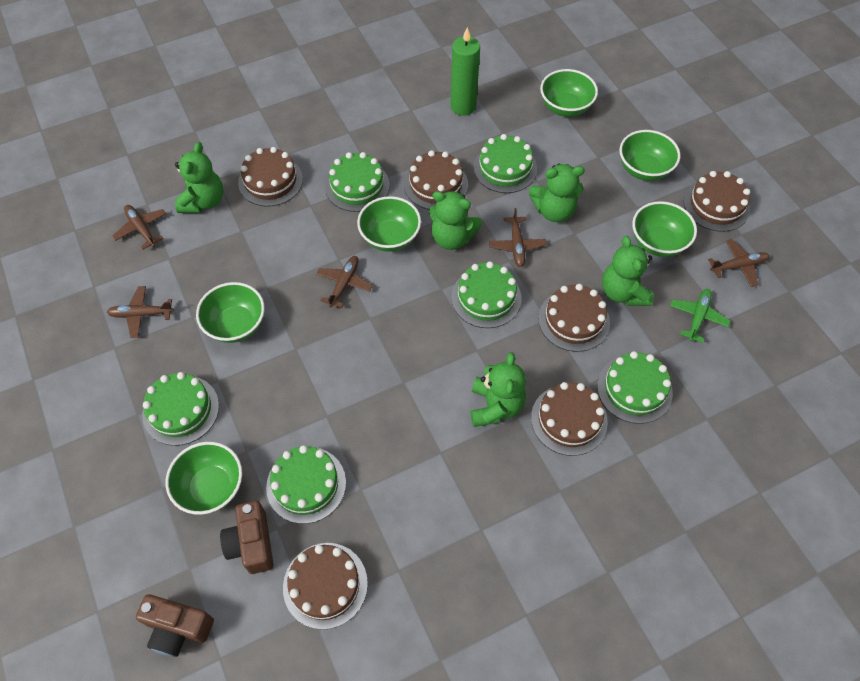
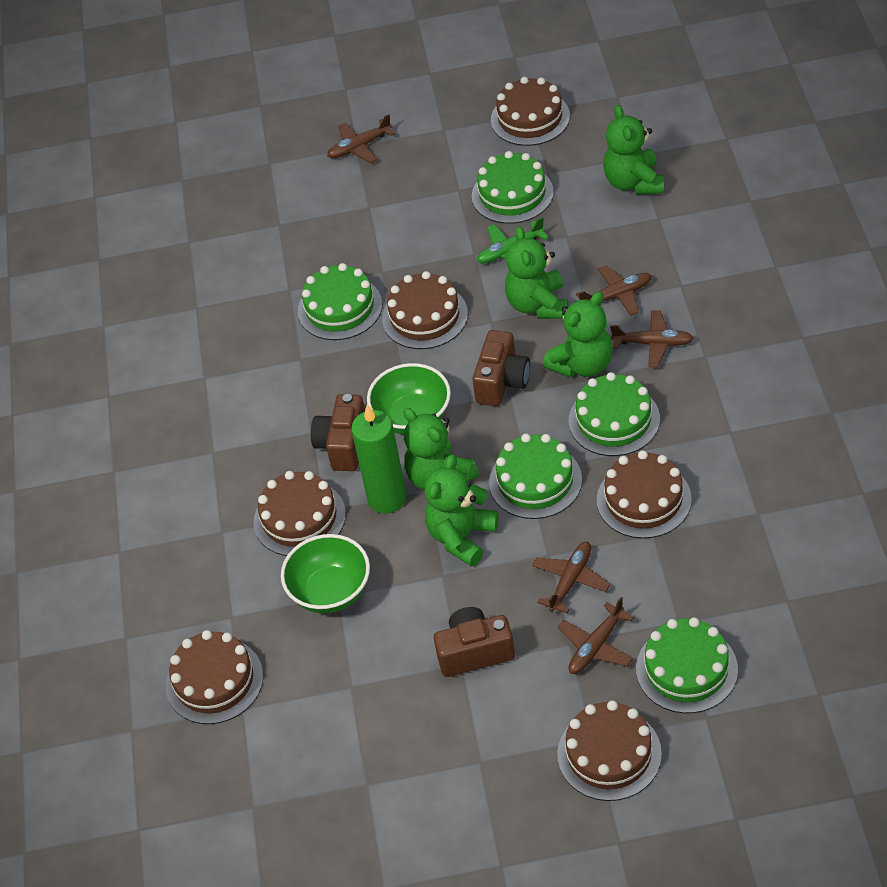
brown camera: [136,594,214,657] [220,501,273,574] = 2 -> [311,394,365,471] [434,607,515,677] [472,330,530,406] = 3
green bowl: [166,442,242,515] [196,282,265,343] [357,196,421,252] [540,69,598,117] [619,130,680,181] [632,201,697,257] = 6 -> [281,534,370,613] [367,363,451,434] = 2
green cake: [142,372,219,446] [266,445,346,524] [325,152,390,212] [451,261,522,328] [473,134,537,193] [597,351,673,424] = 6 -> [298,263,382,340] [472,151,554,224] [489,434,582,519] [568,372,660,456] [636,617,738,713] = 5

